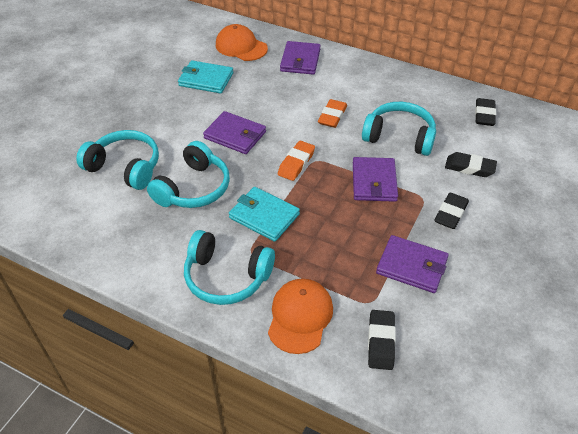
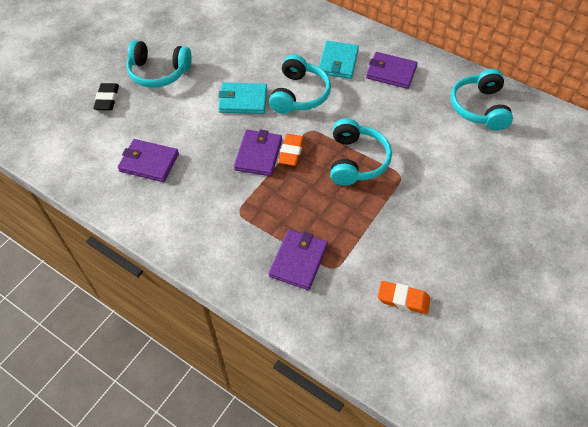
black eraser: [368,310,396,370] [434,193,469,229] [445,152,497,177] [475,98,496,126] = 4 -> [93,83,119,110] = 1
orange cap: [216,24,268,61] [268,279,333,354] = 2 -> none = 0

